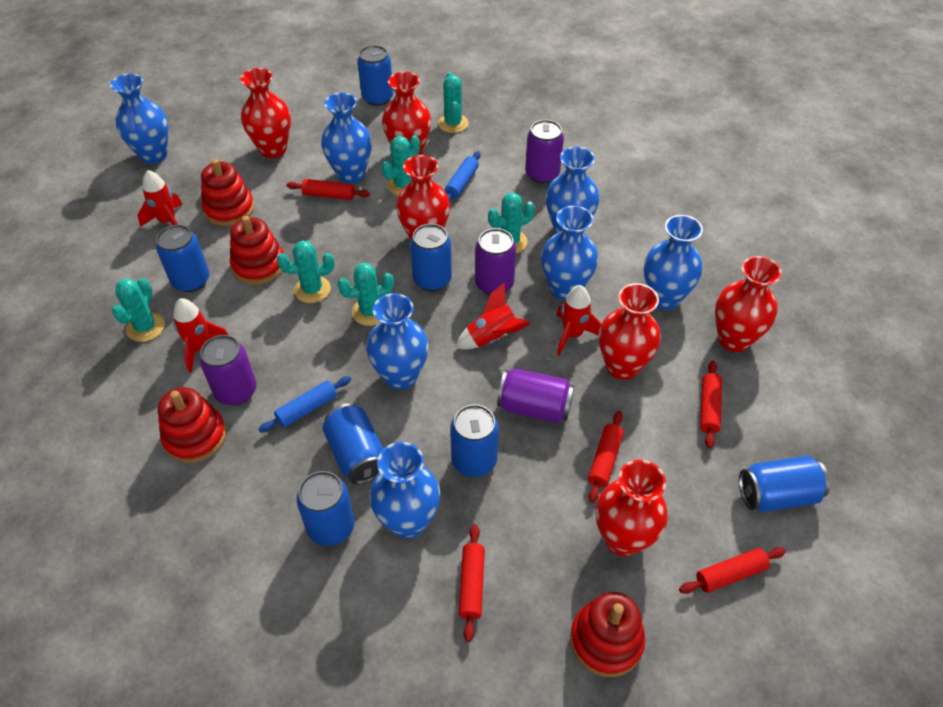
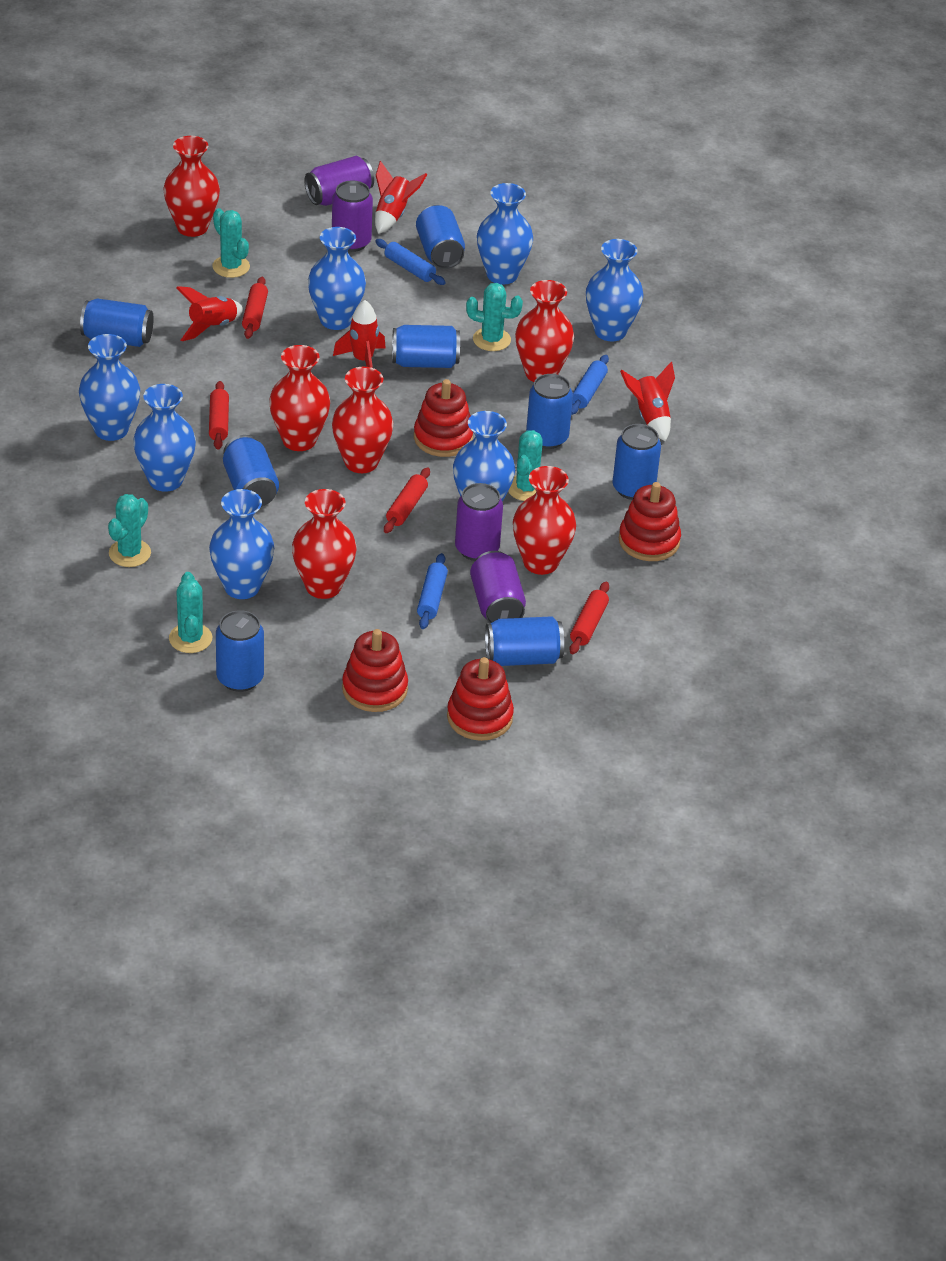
blue can: [156,225,209,292] [296,471,355,546] [322,403,384,484] [357,45,393,106] [410,224,452,291] [450,404,499,477] [739,455,830,512] = 7 -> [80,298,153,347] [216,610,264,692] [223,435,279,507] [392,325,460,368] [416,205,465,269] [485,616,564,666] [526,374,573,449] [612,424,661,500] = 8
blue rolling pin: [259,376,351,433] [445,151,481,202] = 2 -> [375,239,446,285] [417,553,448,629] [571,355,609,415] = 3
red rolling pin: [286,179,370,200] [459,524,485,642] [588,411,624,502] [679,547,786,594] [700,361,722,448] = 5 -> [209,381,229,450] [242,277,268,339] [384,468,430,533] [569,582,609,654] = 4
turquoise cactus: [112,278,165,342] [277,240,335,303] [337,263,394,326] [382,135,420,195] [438,72,468,133] [488,193,535,253] = 6 -> [108,494,151,567] [169,572,212,653] [212,208,250,278] [466,283,523,351] [508,430,543,501] = 5

